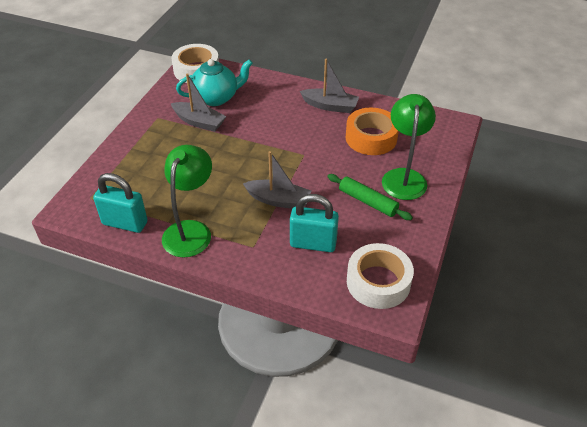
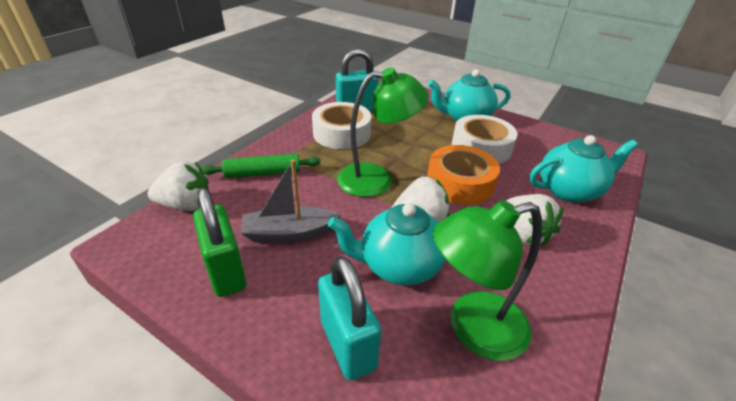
green padlock: none = 0 -> [193,188,246,297] = 1
grey boat: [171,73,226,132] [243,151,312,209] [300,59,359,113] = 3 -> [241,159,341,242] = 1
turquoise teapot: [176,59,253,106] = 1 -> [328,203,446,285] [428,69,510,122] [529,135,638,203] = 3
white strawberry: none = 0 -> [148,161,209,211] [391,176,450,223] [506,194,564,247] = 3

